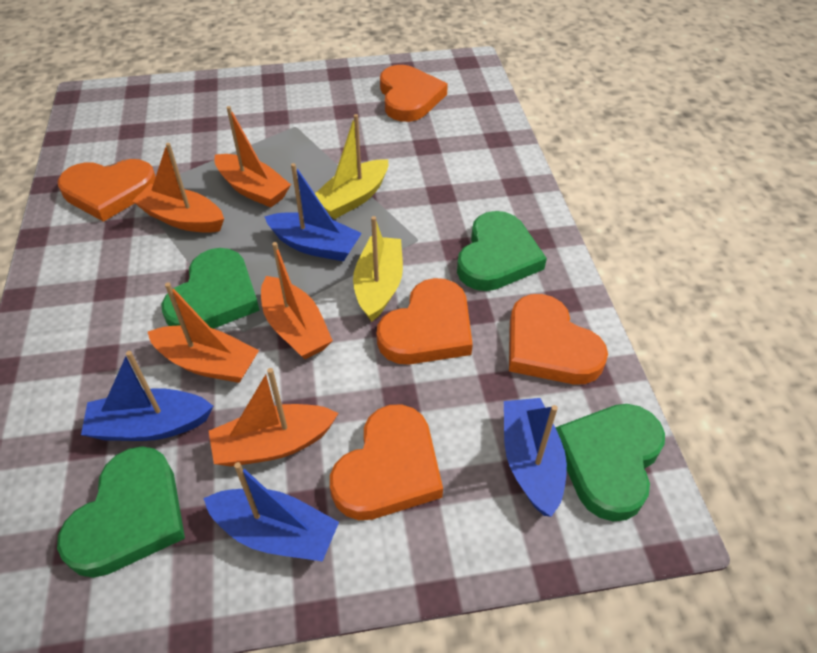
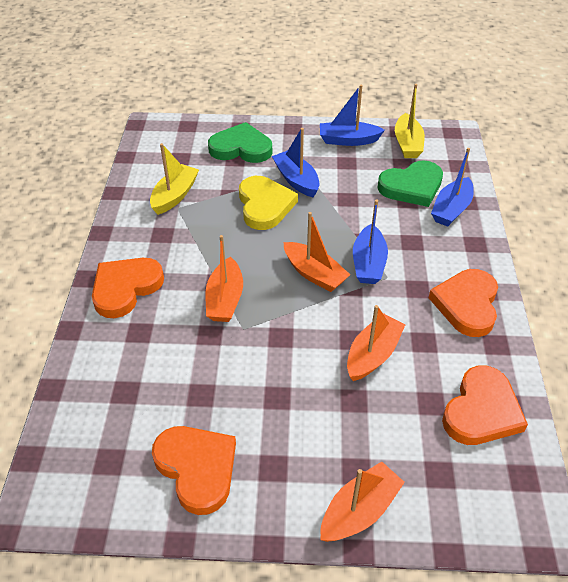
green heart: [57,446,185,578] [162,248,260,329] [457,211,547,291] [555,404,665,521] = 4 -> [208,122,272,163] [377,160,443,207] = 2
orange boat: [133,143,224,233] [148,282,259,383] [209,368,338,467] [214,106,291,208] [261,242,333,359] = 5 -> [206,235,243,322] [284,212,350,292] [321,461,405,542] [347,305,406,381] = 4
orange heart: [58,159,156,222] [330,404,443,520] [377,278,473,365] [380,65,448,122] [509,294,608,384] = 5 -> [92,258,164,318] [152,426,236,515] [428,269,498,337] [442,365,528,445] = 4
yellow heart: none = 0 -> [239,176,298,230] = 1

